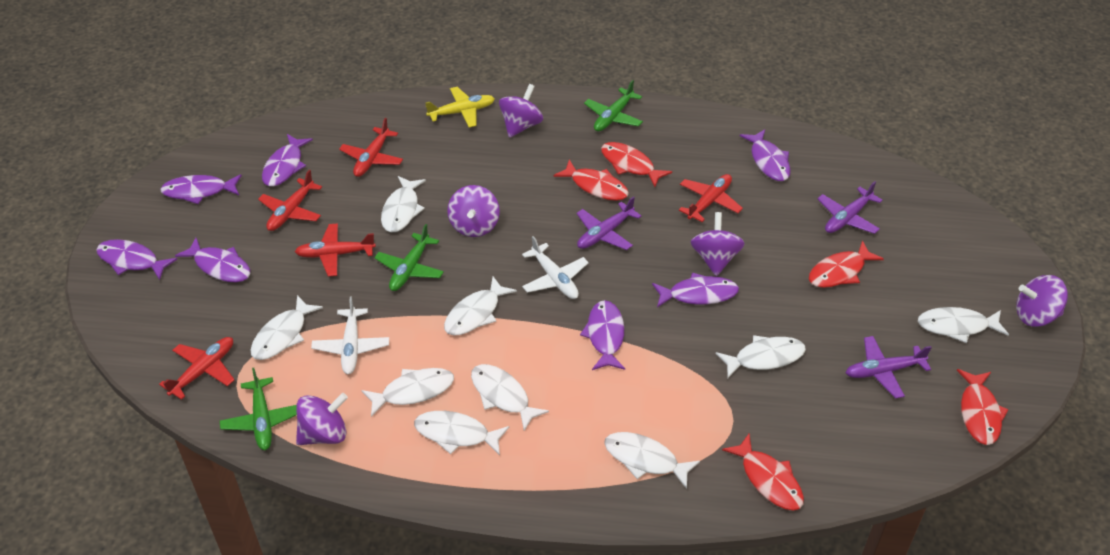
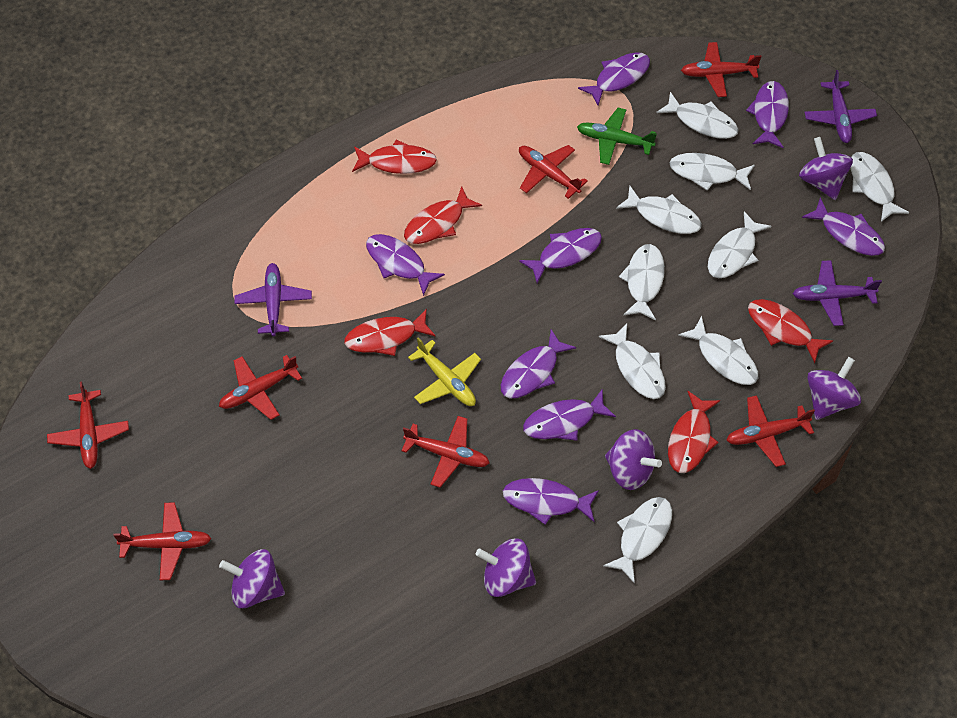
green plane: [220,368,297,450] [374,224,444,291] [584,80,643,131] = 3 -> [577,108,657,165] = 1
purple fish: [96,239,177,280] [160,174,242,204] [175,238,250,282] [262,134,313,186] [580,300,625,370] [652,273,739,307] [740,129,791,181] = 7 -> [366,234,445,296] [501,329,576,398] [503,478,599,525] [519,228,602,283] [523,389,616,441] [578,52,650,106] [746,81,789,148] [802,197,885,256] = 8
red plane: [159,337,234,400] [258,170,322,231] [295,223,376,277] [339,118,403,177] [679,174,743,222] = 5 -> [47,381,129,469] [113,502,212,581] [219,355,302,420] [401,416,490,488] [519,145,588,199] [681,42,761,97] [726,395,815,467] = 7
white plane: [311,296,389,374] [522,236,589,299] = 2 -> none = 0

